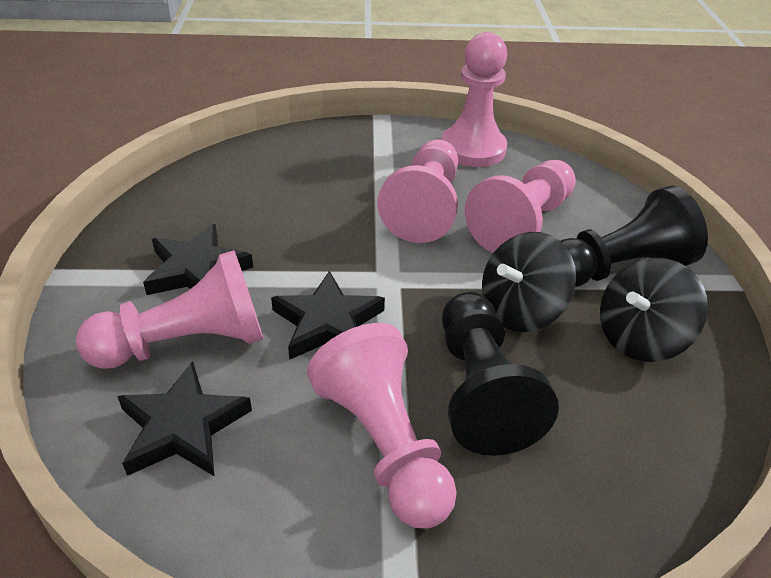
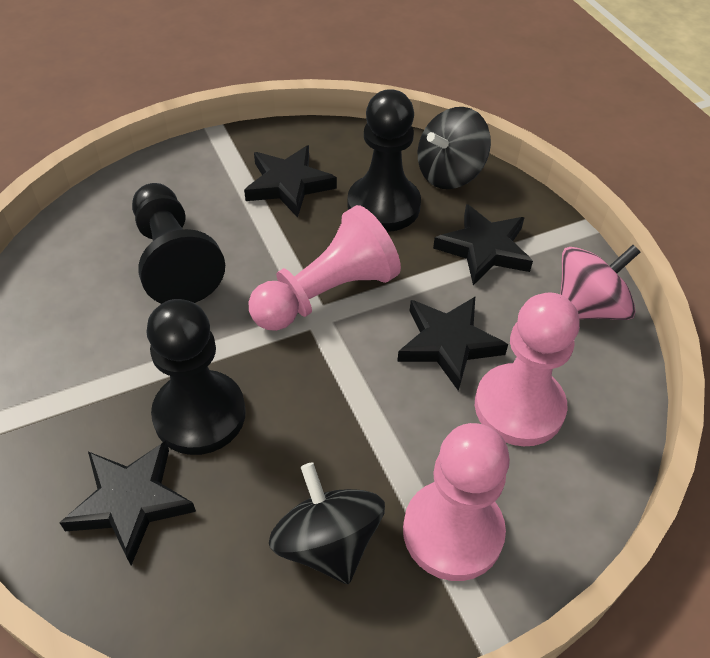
black pawn: [442,292,559,456] [561,185,708,287] = 2 -> [132,183,225,304] [146,299,246,455] [347,89,421,232] = 3
black star: [117,361,252,477] [143,224,253,295] [271,271,385,360] = 3 -> [59,441,196,565] [244,145,337,218] [397,297,508,391] [433,204,533,285] = 4
pink pawn: [76,250,263,369] [307,323,457,529] [377,139,458,243] [441,32,507,167] [465,160,576,253] = 5 -> [249,205,401,331] [403,423,510,581] [475,292,580,446] = 3
pink spinning top: none = 0 -> [560,245,640,320] = 1

